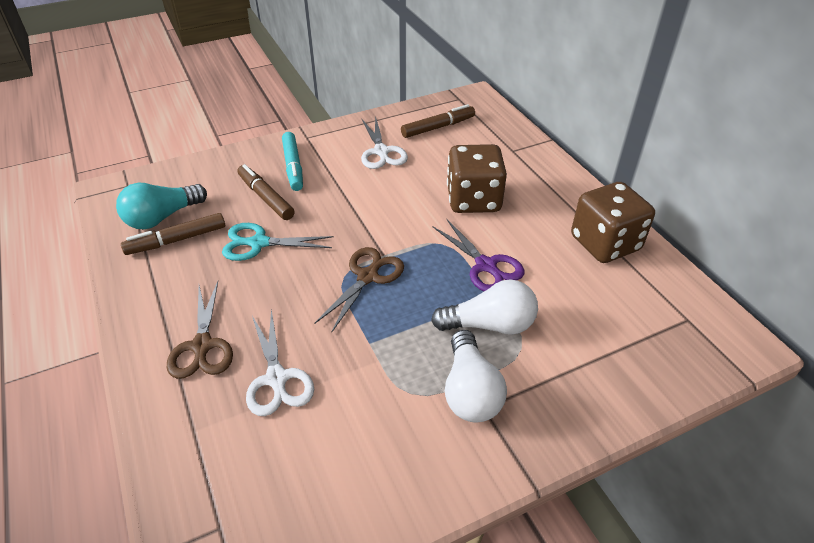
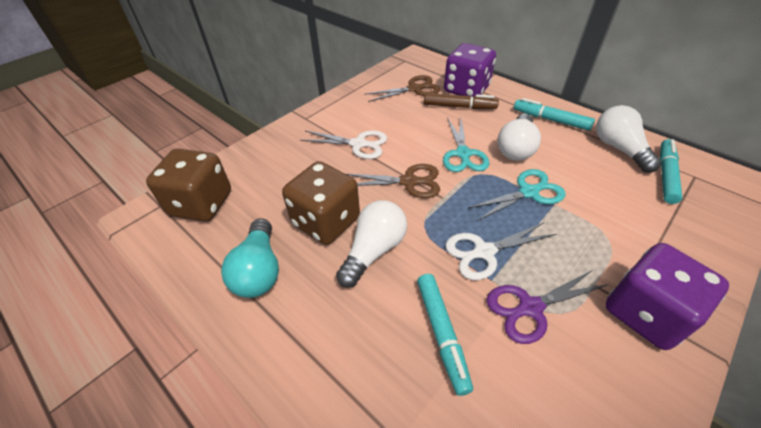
brown marker: [121,213,225,255] [238,164,295,220] [401,104,475,138] = 3 -> [424,93,499,109] = 1
purple dice: none = 0 -> [444,43,496,97] [605,243,729,350] = 2
turquoise marker: [282,132,303,191] = 1 -> [417,274,473,396] [514,98,595,131] [660,139,683,204] = 3
turquoise scissors: [222,223,334,261] = 1 -> [443,117,490,172] [468,169,566,220] = 2
white light bulb: [431,280,538,335] [445,330,507,422] = 2 -> [336,200,407,288] [497,114,541,161] [596,105,662,173] = 3

